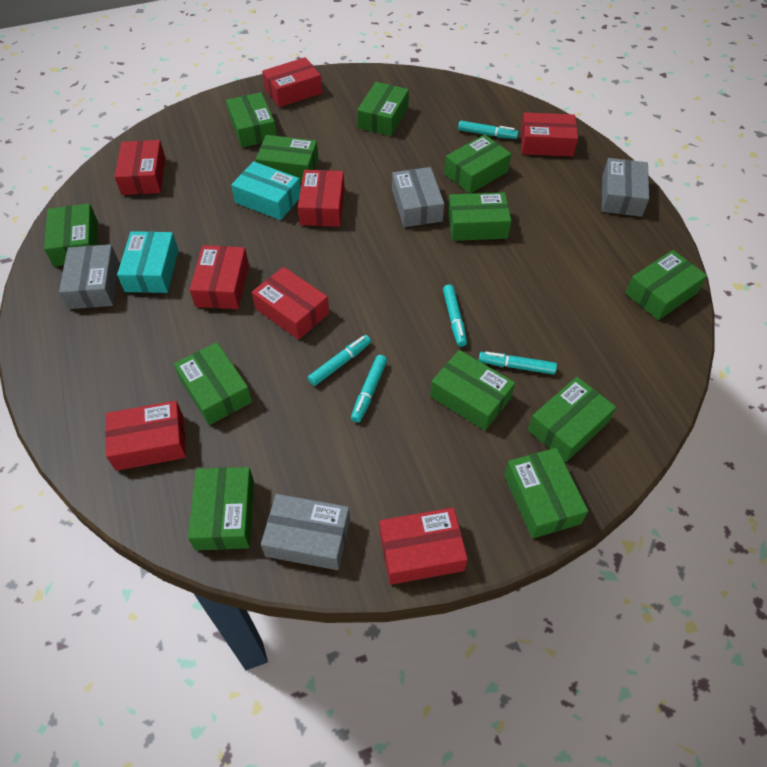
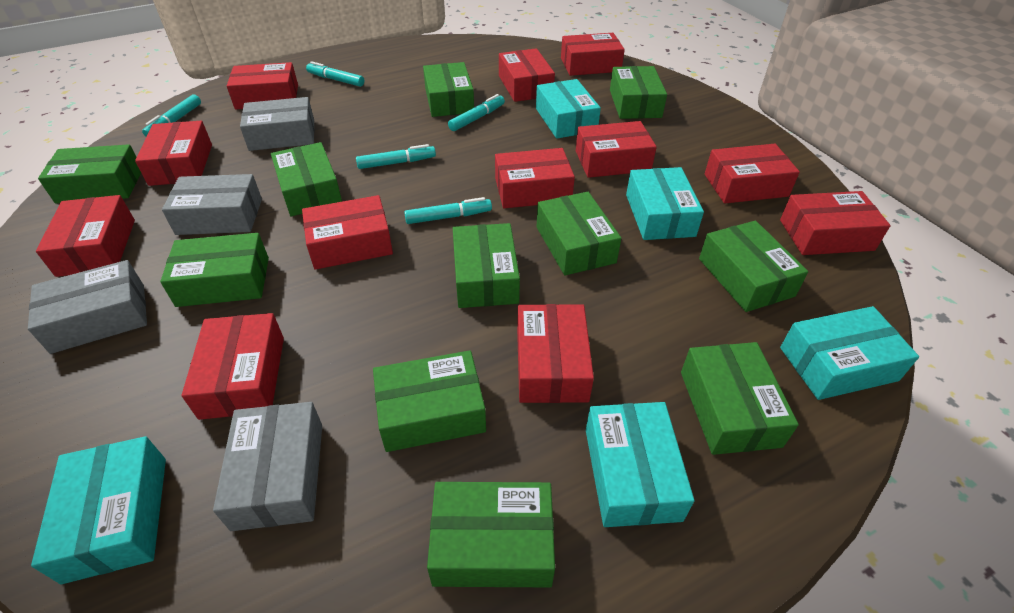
green box: [44,203,98,267] [174,342,252,425] [188,467,254,550] [226,92,277,148] [256,135,319,183] [357,82,409,136] [430,350,515,431] [444,134,511,194] [448,192,511,241] [504,448,588,539] [528,377,616,462] [625,250,707,320] = 12 -> [38,144,141,203] [160,233,269,307] [271,142,342,216] [373,350,486,452] [423,62,474,117] [427,482,555,587] [453,223,520,308] [536,192,621,275] [610,66,667,119] [681,342,799,455] [699,221,808,312] = 11
red box: [106,401,186,471] [115,140,166,195] [190,245,249,309] [252,267,329,340] [262,57,322,107] [298,170,345,227] [380,507,468,585] [521,112,578,157] = 8 -> [36,195,135,277] [135,121,212,186] [182,313,284,420] [227,62,298,109] [302,195,393,270] [495,148,575,208] [499,48,555,102] [517,304,594,403] [561,33,625,76] [576,121,657,178] [705,144,800,203] [780,191,891,255] = 12
turquoise box: [117,231,178,293] [231,161,301,220] = 2 -> [31,436,166,584] [536,79,601,139] [586,402,694,527] [626,167,704,240] [780,306,919,400] = 5

